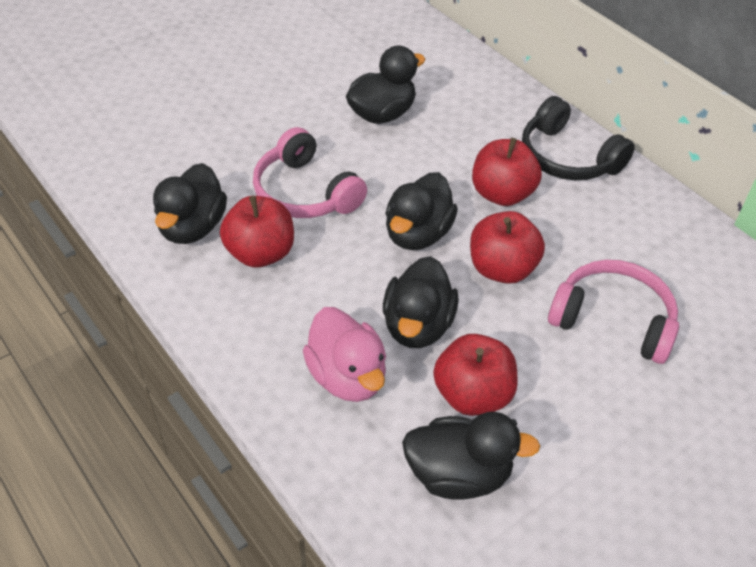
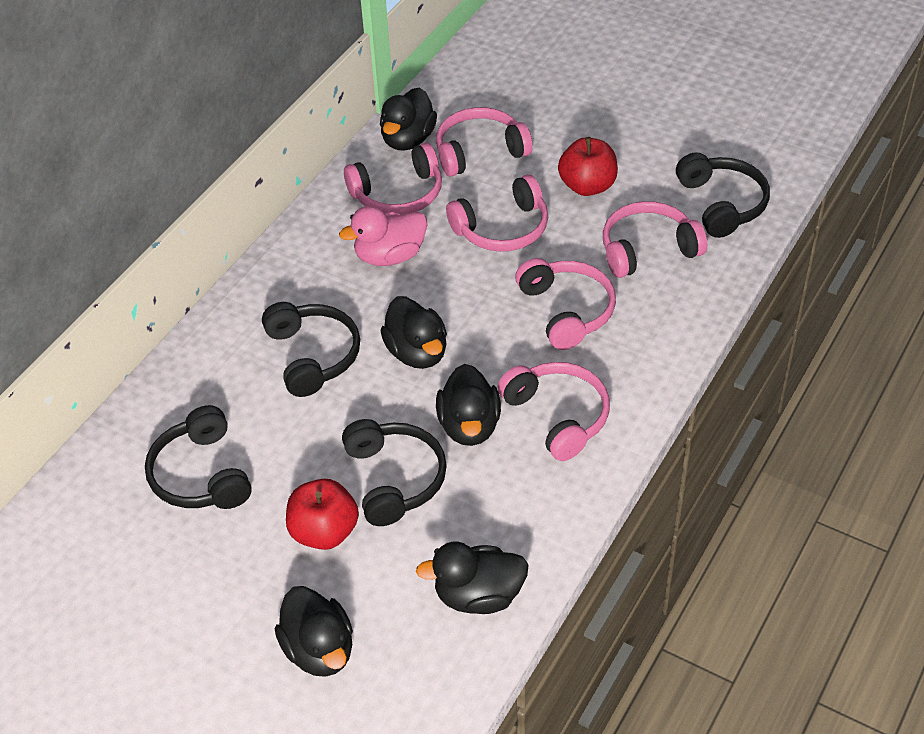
black headphones: [522,96,635,180] = 1 -> [145,405,252,509] [262,302,360,397] [342,419,447,526] [676,152,770,238] = 4
pink headphones: [253,127,367,218] [548,260,679,364] = 2 -> [344,143,442,214] [436,107,533,177] [446,175,548,252] [497,362,610,461] [515,258,616,350] [603,201,707,278] = 6
red apple: [220,196,294,267] [433,334,518,416] [470,211,545,284] [472,138,542,206] = 4 -> [286,479,359,550] [558,137,618,196] = 2

